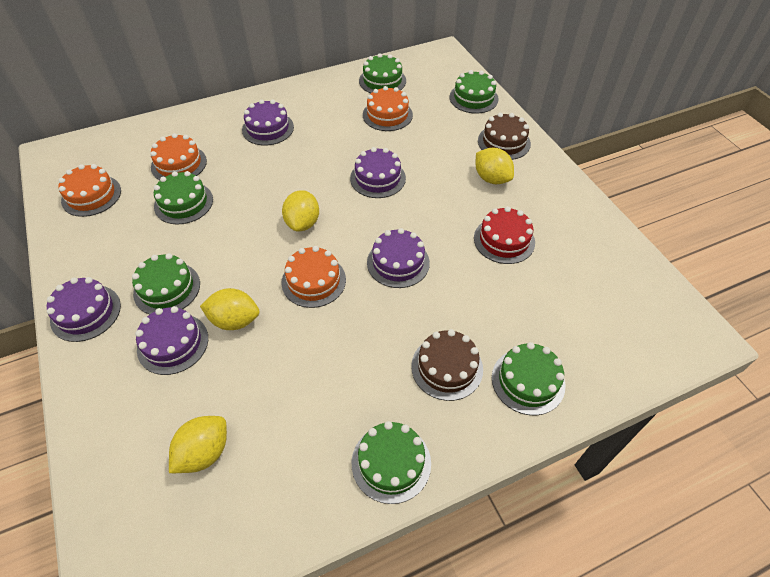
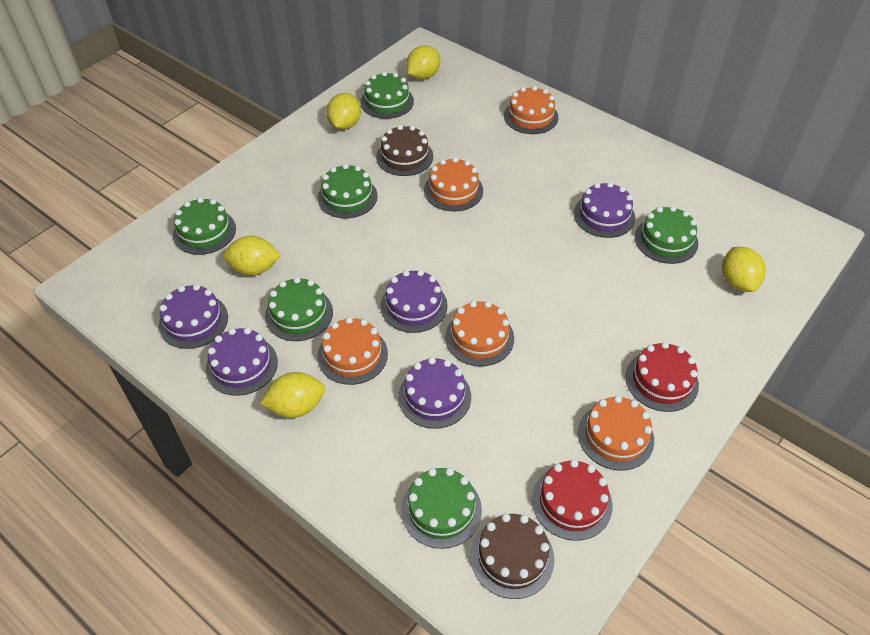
orange cake: [58,164,121,217] [150,133,207,180] [281,246,346,308] [363,86,413,131] = 4 -> [317,317,388,385] [424,157,483,212] [445,301,514,366] [504,86,558,134] [578,395,654,471] = 5
red cake: [474,206,535,264] = 1 -> [532,459,613,541] [625,342,699,412] = 2
yellow lemon: [169,416,227,473] [200,288,259,330] [282,190,319,231] [475,148,514,184] = 4 -> [223,236,281,276] [260,372,325,418] [327,93,361,130] [406,45,440,80] [722,247,766,292] = 5

